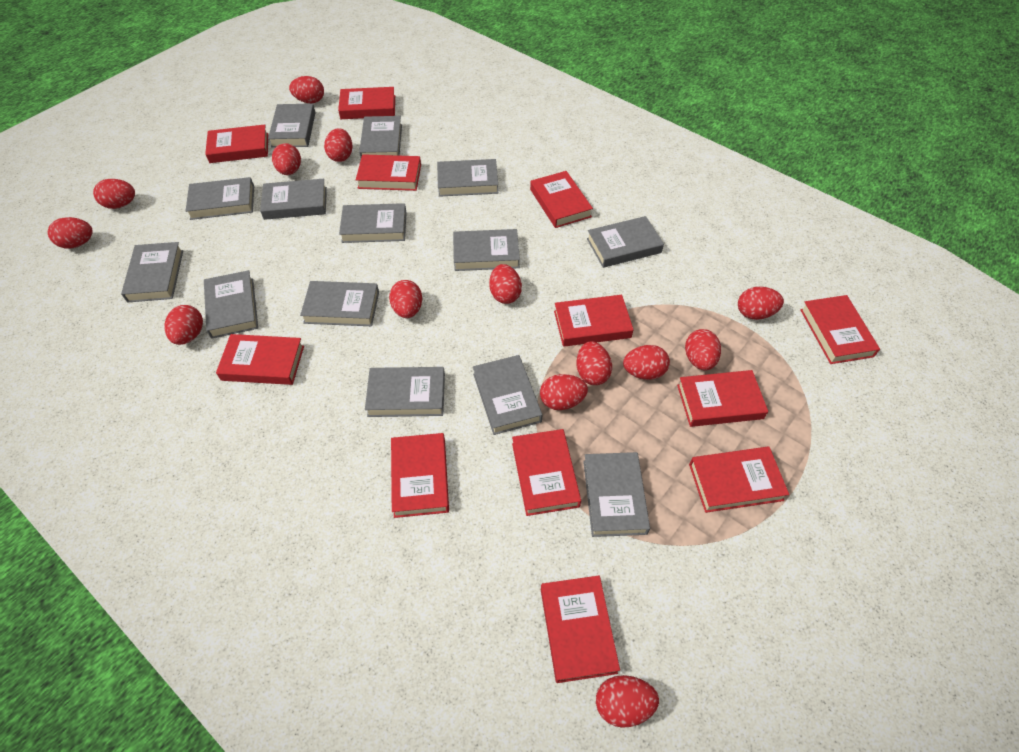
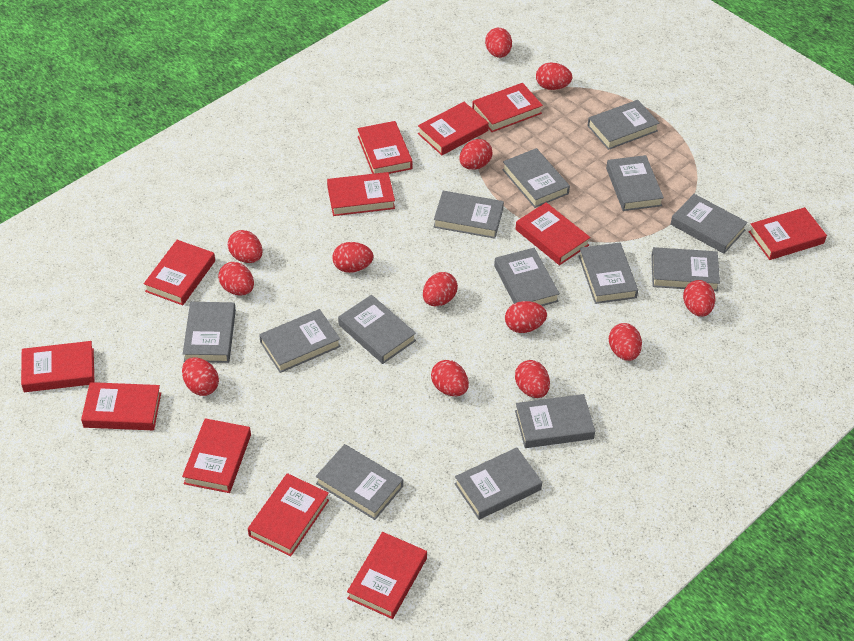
red egg: [48,217,93,249] [93,179,135,209] [164,305,203,345] [272,143,301,175] [289,76,324,103] [324,128,352,162] [389,280,422,318] [489,264,522,304] [540,374,588,410] [577,342,612,385] [596,675,659,728] [623,345,670,380] [685,329,721,371] [738,286,784,320] = 14 -> [182,357,219,396] [218,262,254,295] [228,230,263,263] [333,242,373,273] [423,272,458,306] [431,360,469,396] [459,139,493,170] [485,28,512,58] [505,301,547,333] [515,360,550,398] [536,62,572,90] [609,323,642,361] [683,280,715,317] = 13

